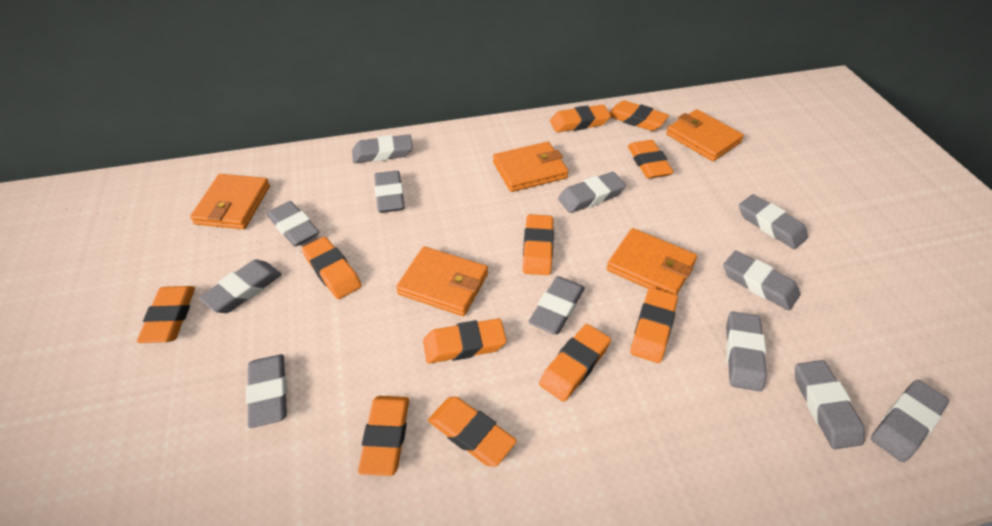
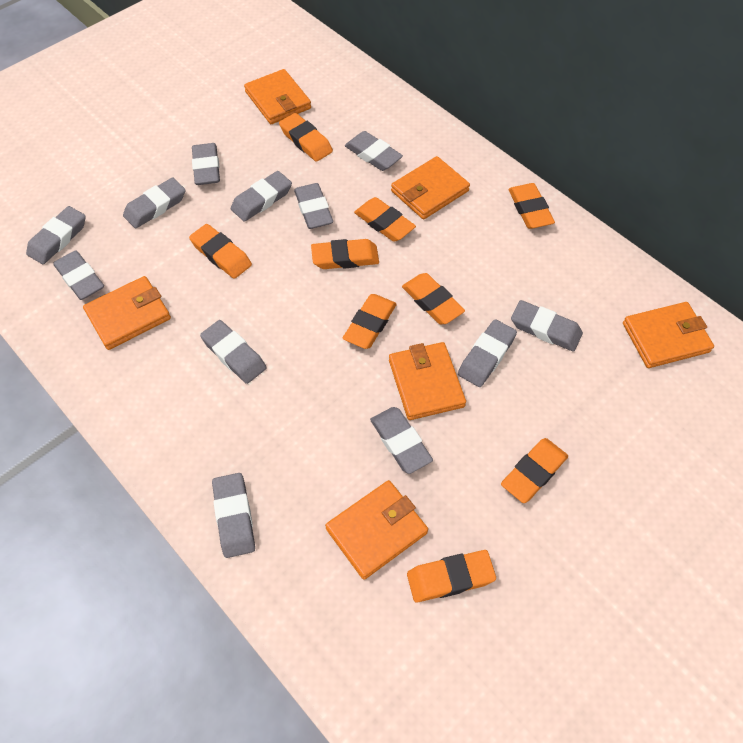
orange eraser: [137,286,195,343] [302,237,362,299] [358,396,409,476] [423,318,507,364] [428,397,517,467] [523,214,554,275] [539,324,611,402] [550,105,611,132] [609,100,669,131] [628,140,674,179] [630,288,678,363] = 11 -> [189,224,252,279] [279,113,333,162] [311,239,379,269] [343,294,397,349] [354,197,416,242] [402,273,465,324] [407,550,496,602] [501,438,568,503] [508,183,555,229] = 9
orange wallet: [190,174,270,229] [396,246,488,316] [493,142,569,192] [607,228,697,295] [666,109,744,161] = 5 -> [83,276,171,350] [244,69,311,124] [325,480,428,580] [389,342,466,420] [391,156,470,219] [623,302,714,368] = 6

